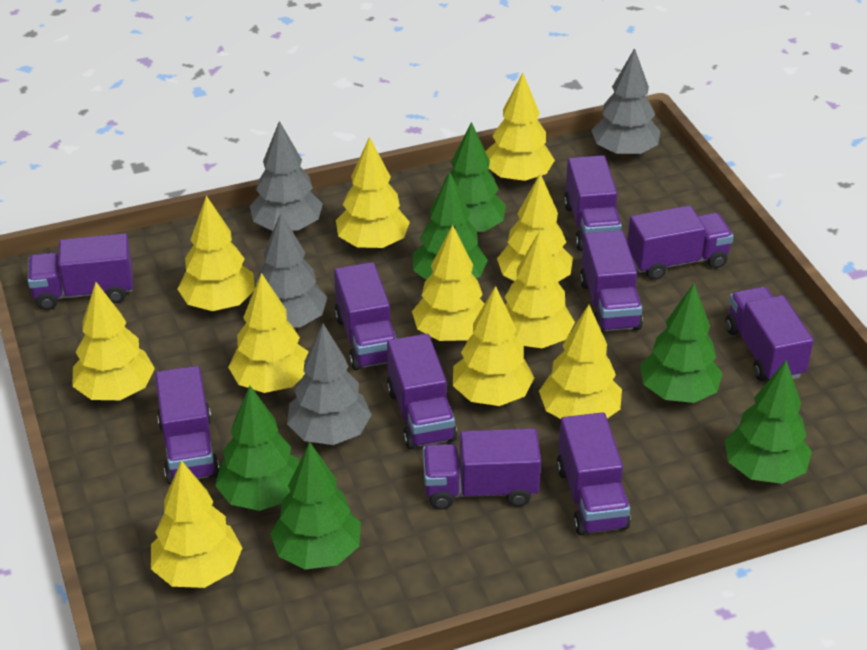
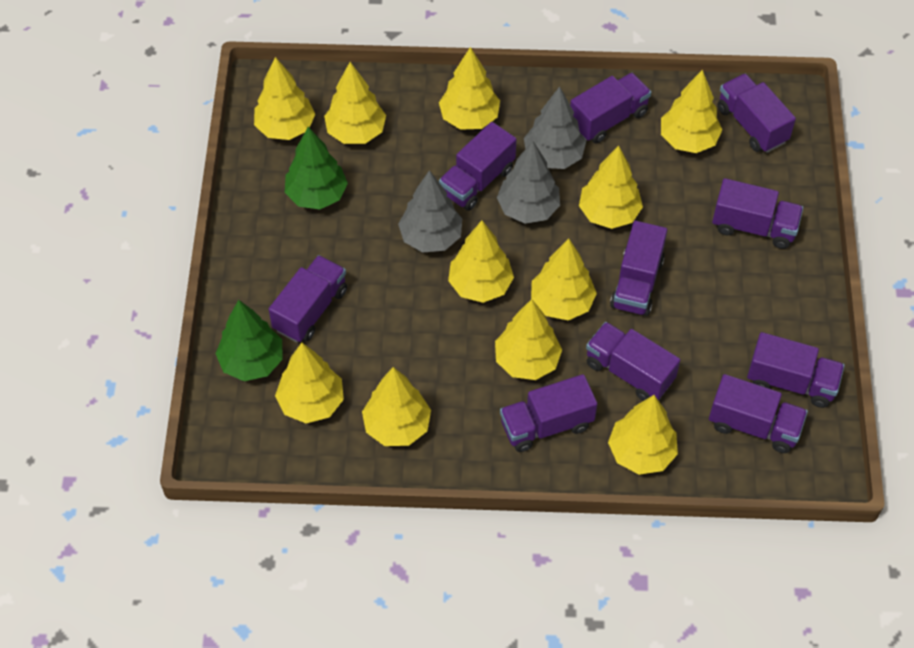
green tree: [215,386,299,511] [270,442,361,570] [412,173,488,280] [444,122,506,232] [640,283,723,403] [724,360,812,484] = 6 -> [215,300,283,381] [285,127,348,210] = 2
grey tree: [249,121,323,231] [249,213,327,328] [287,324,372,445] [591,48,660,157] = 4 -> [398,170,462,253] [497,141,560,224] [524,86,586,169] = 3

